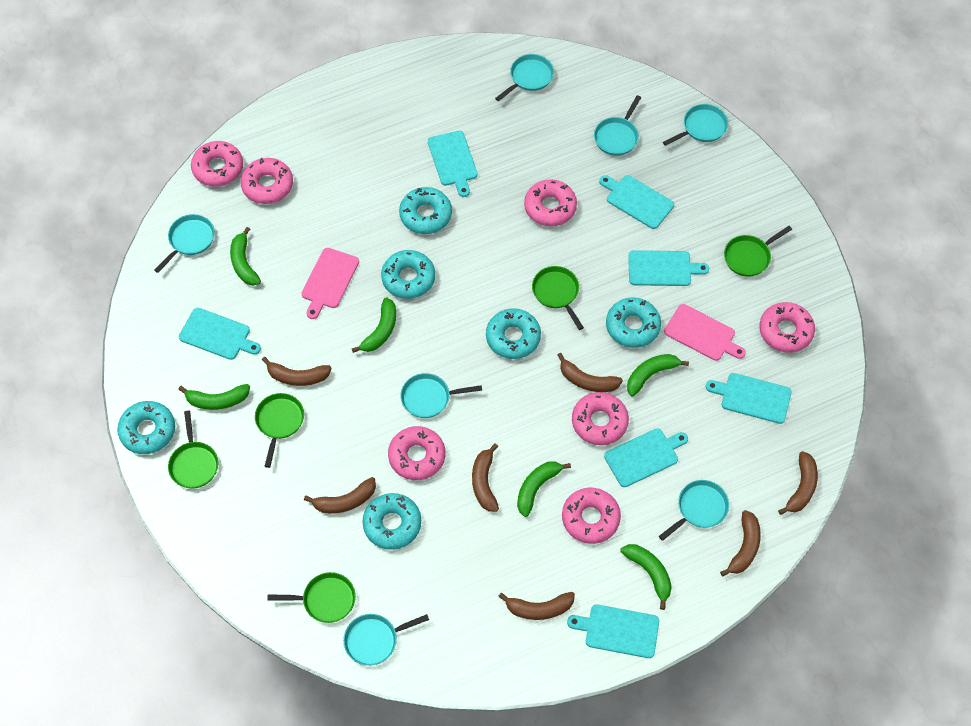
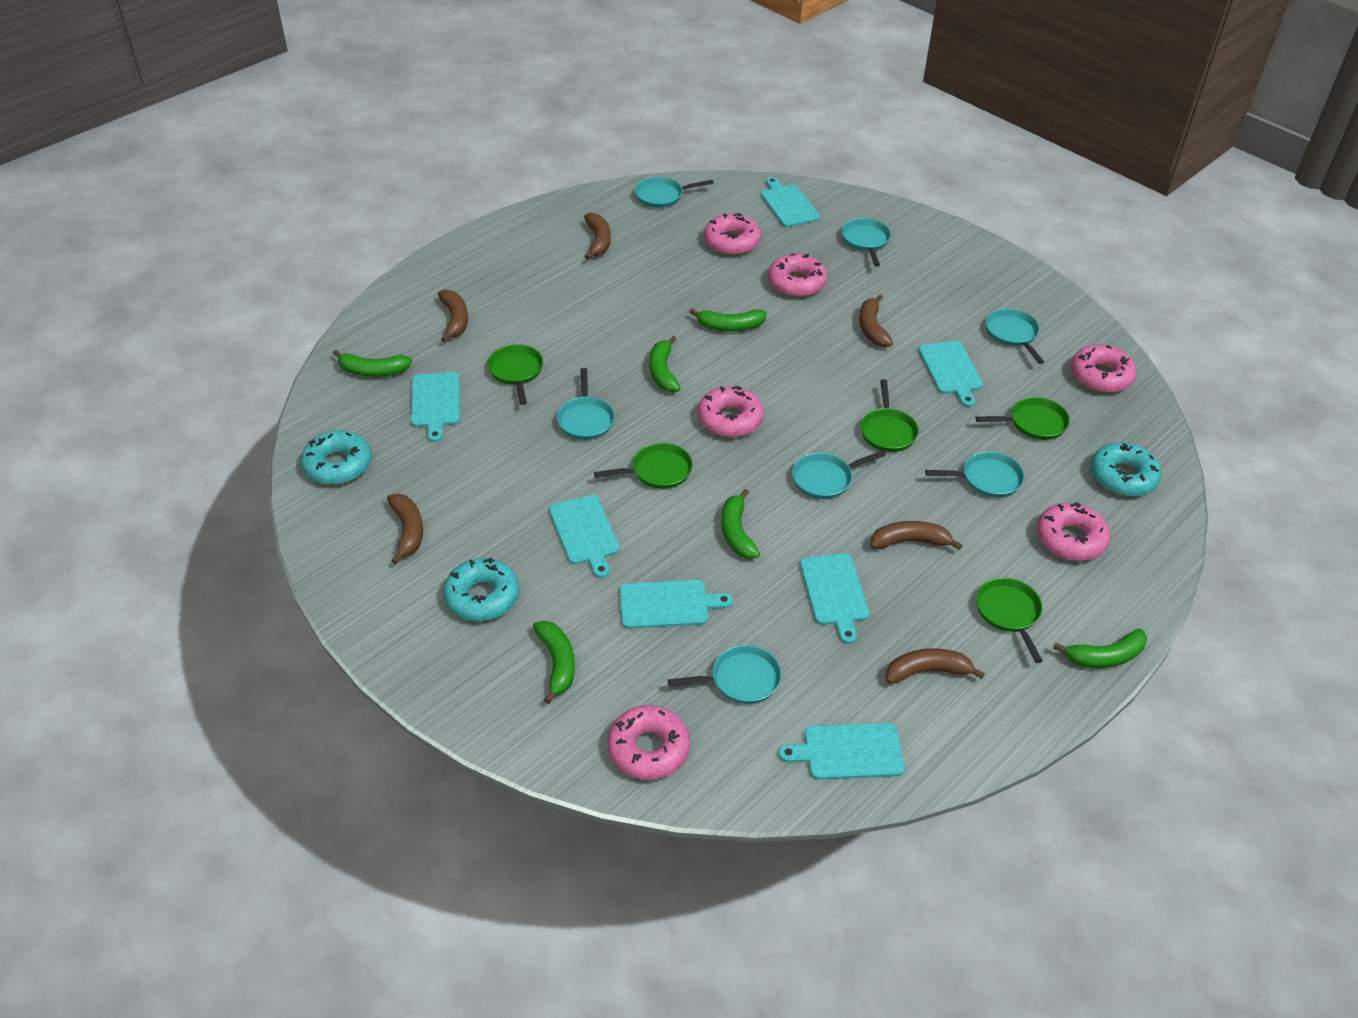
brown banana: [262,357,332,386] [304,477,376,513] [472,443,499,512] [498,592,575,620] [557,353,623,392] [720,510,761,576] [778,451,818,515] = 7 -> [387,494,423,564] [438,289,468,343] [584,213,611,260] [859,295,893,347] [871,521,962,550] [886,648,985,684] = 6
pink cutting board: [301,248,359,319] [664,304,746,361] = 2 -> none = 0
pink donut: [191,141,243,187] [241,158,293,204] [388,426,445,480] [524,179,577,226] [562,488,621,544] [572,392,629,445] [759,302,815,353] = 7 -> [608,705,690,780] [698,386,764,437] [704,213,761,255] [768,254,827,297] [1036,502,1110,561] [1071,344,1136,393] = 6
turquoise donut: [117,401,175,454] [362,493,421,550] [381,250,435,299] [399,187,452,234] [486,308,541,359] [606,297,661,348] = 6 -> [301,430,372,485] [443,558,520,621] [1091,442,1162,497] = 3

